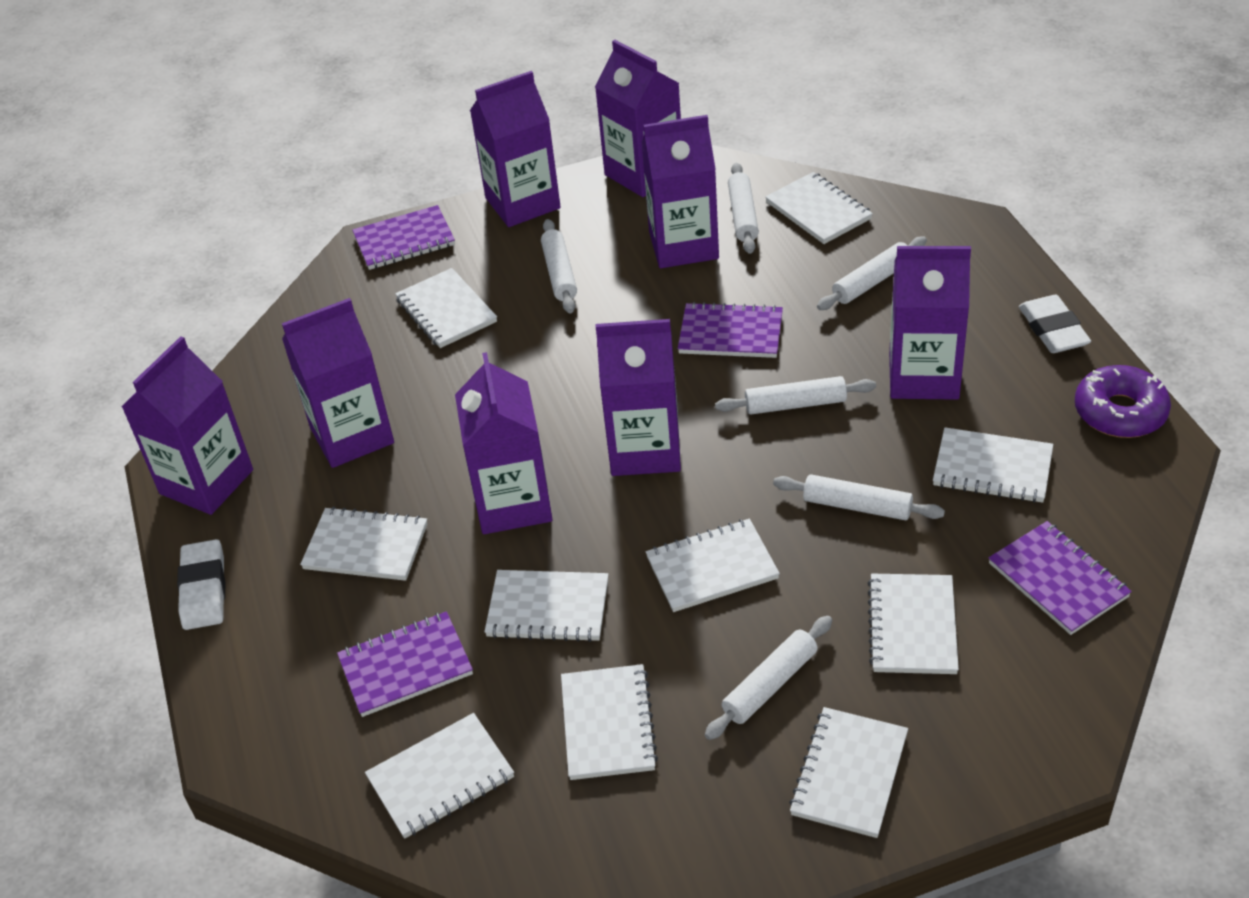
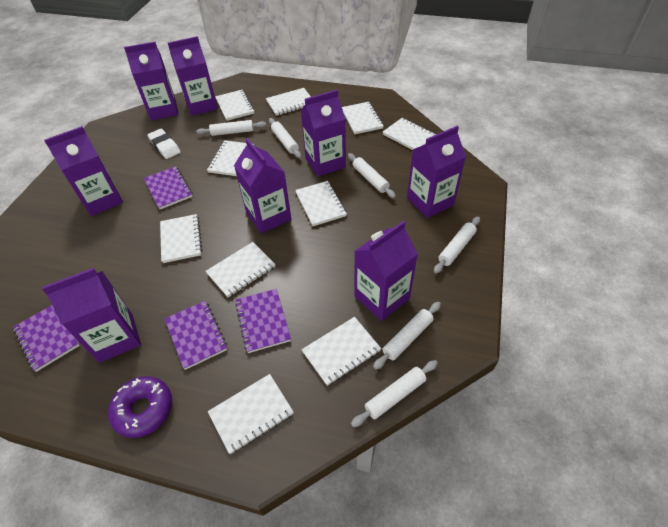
white eraser: [177,539,225,630] [1019,295,1091,353] = 2 -> [148,129,181,159] = 1

